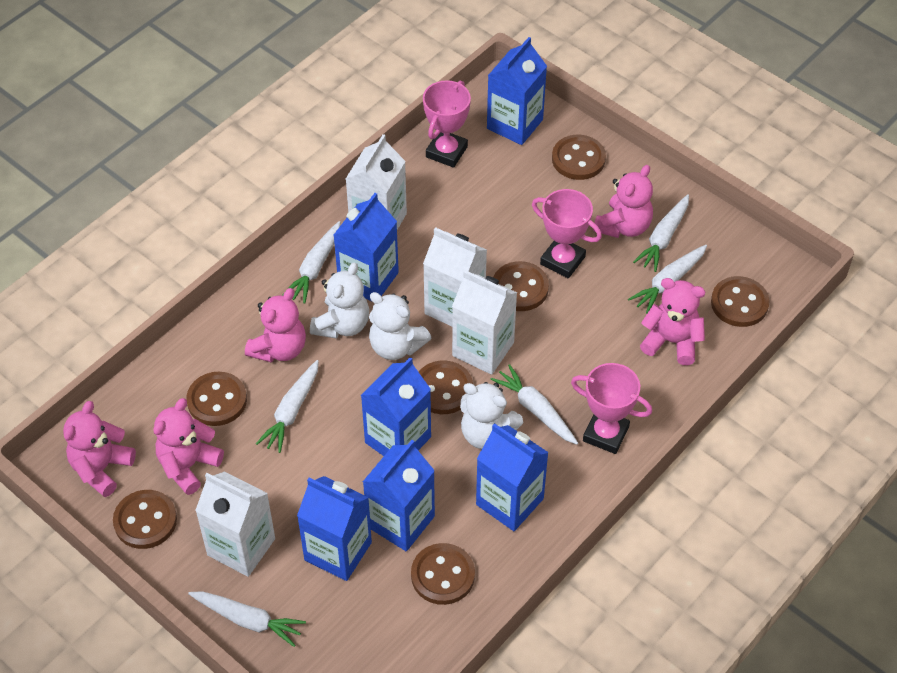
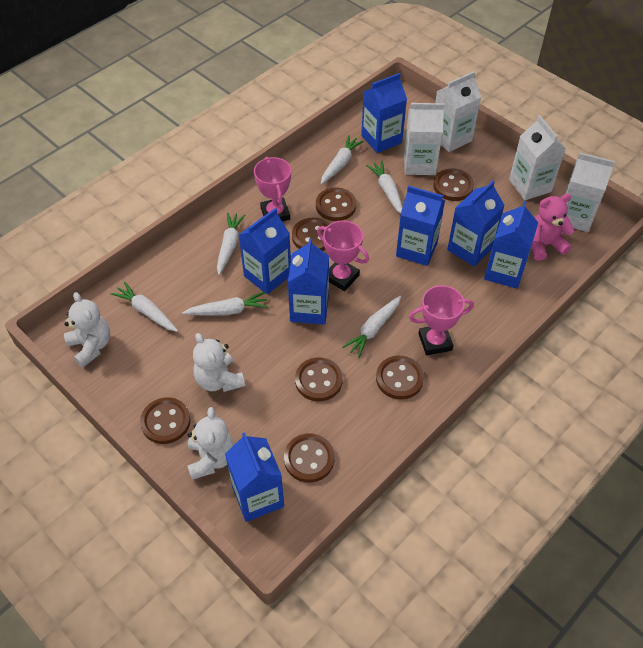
blue carton: [297,476,372,581] [334,193,399,301] [361,357,431,456] [363,440,435,551] [476,423,549,531] [487,37,547,145] = 6 -> [225,432,284,522] [239,208,291,294] [288,238,329,325] [361,73,407,153] [396,186,445,266] [447,180,505,267] [484,201,538,289] = 7
pink teddy bear: [63,401,136,497] [153,398,224,495] [245,288,306,362] [593,165,653,238] [640,278,706,365] = 5 -> [531,194,575,261] = 1

